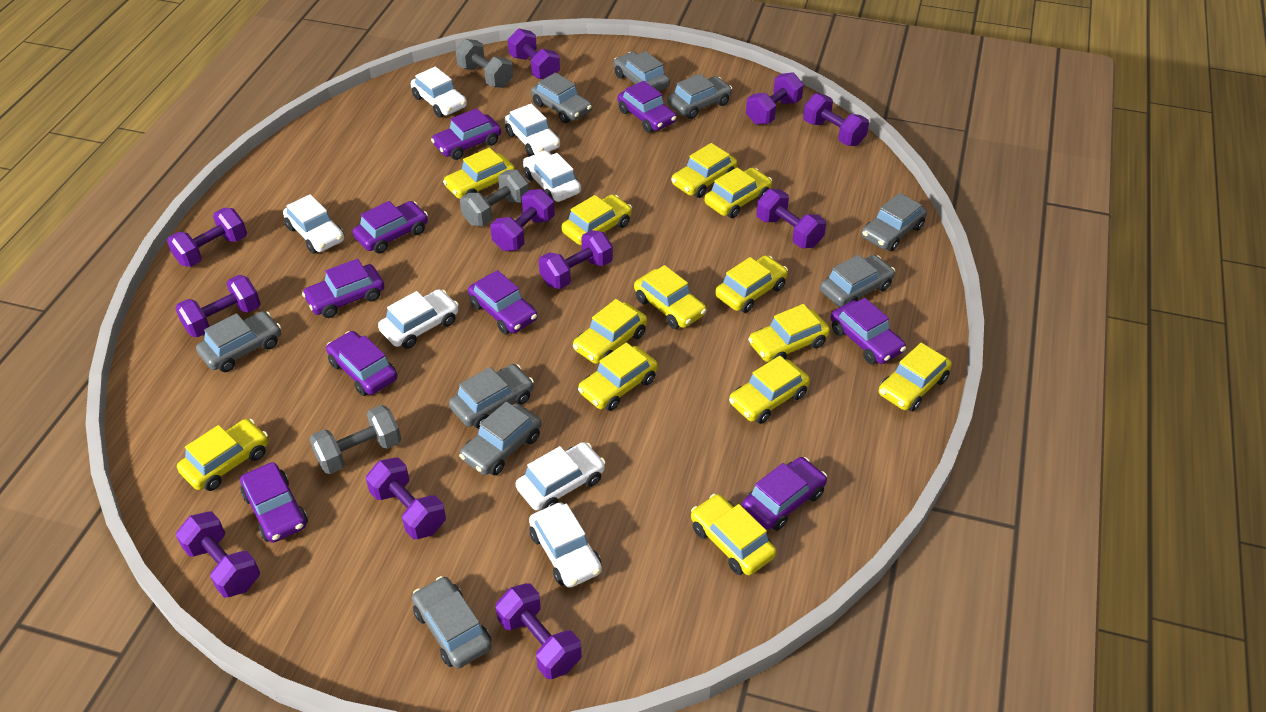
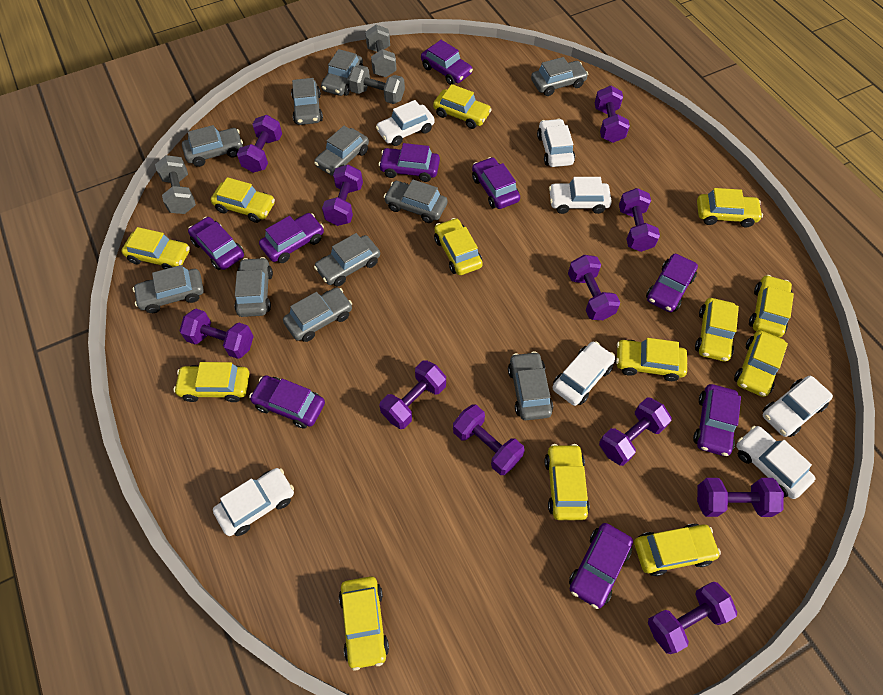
grey car: [196,311,281,372] [412,576,491,668] [449,364,534,429] [459,402,542,476] [531,72,592,123] [614,51,670,91] [667,74,732,119] [820,255,895,307] [862,193,927,251] = 9 -> [133,265,204,313] [182,125,243,167] [234,257,273,317] [283,287,352,342] [291,78,323,125] [314,126,369,176] [314,233,380,287] [321,49,363,96] [384,180,448,223] [508,351,553,420] [531,57,588,96] = 11

